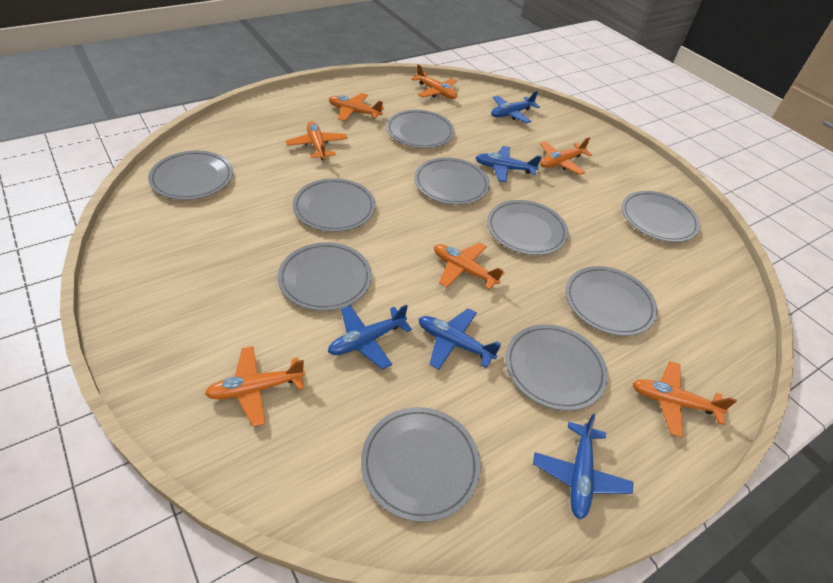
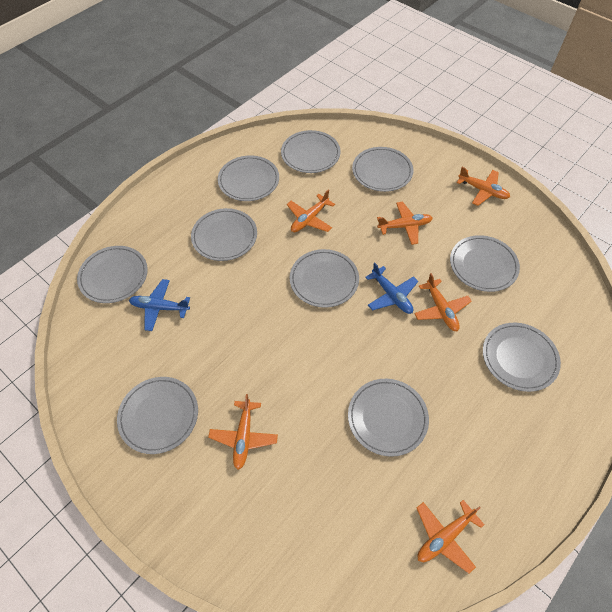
blue plane: [328,305,412,369] [419,308,501,369] [475,146,542,182] [491,91,540,123] [533,414,633,520] = 5 -> [129,279,190,331] [365,263,418,314] = 2
orange plane: [205,346,305,427] [286,121,347,160] [329,93,384,121] [411,64,458,99] [434,242,505,290] [540,137,592,175] [632,361,737,437] = 7 -> [208,394,278,470] [287,190,335,232] [377,202,433,245] [414,273,472,331] [417,500,484,573] [457,167,510,206] = 6

